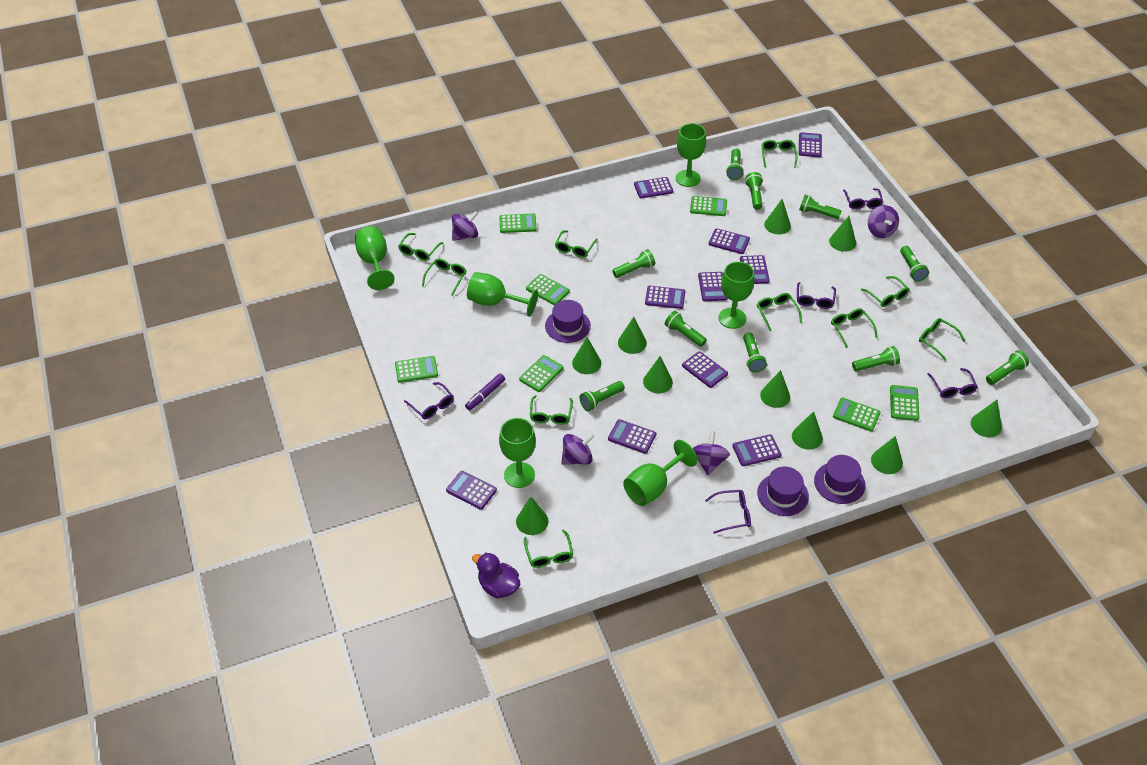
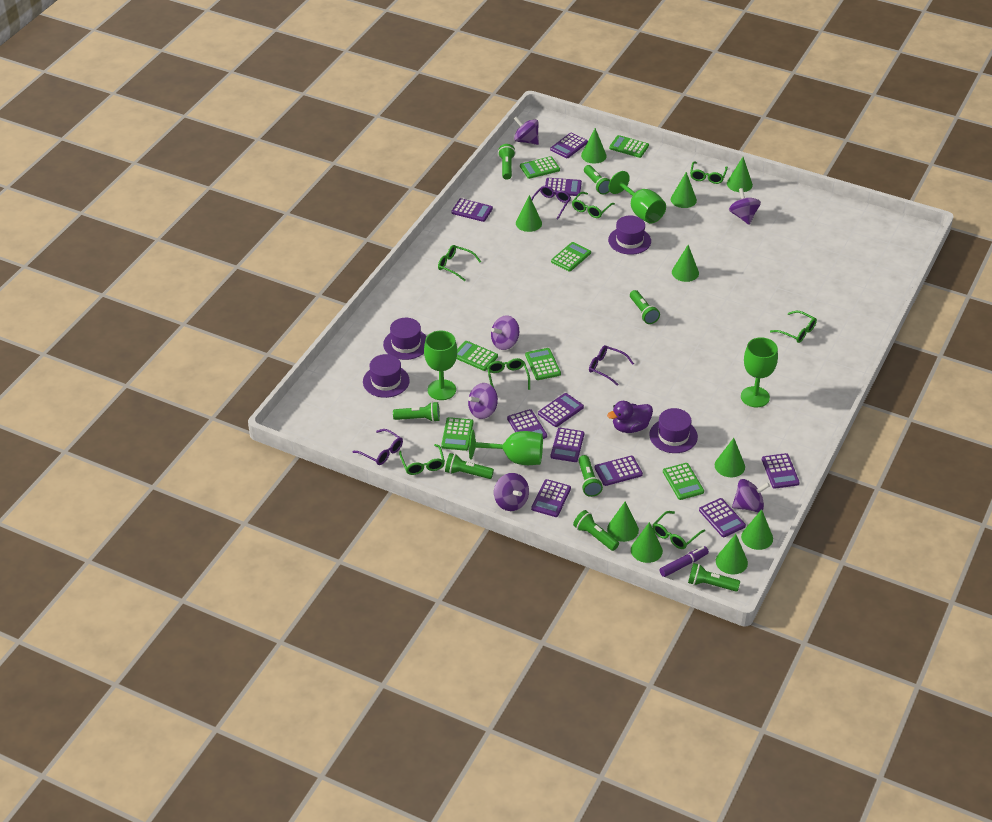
green flashlight: [580,381,625,411] [612,249,655,278] [665,311,707,347] [726,149,744,180] [743,332,767,372] [745,172,763,210] [799,195,842,219] [852,346,900,372] [900,246,929,281] [986,350,1029,385] = 10 -> [393,402,440,422] [445,453,494,479] [498,144,515,180] [573,510,619,551] [578,455,603,497] [584,165,610,194] [630,290,660,324] [688,563,740,592] = 8
green glasses: [398,233,443,261] [422,258,466,296] [524,529,573,568] [530,395,573,425] [555,230,598,258] [757,293,802,331] [762,140,797,168] [831,308,878,348] [861,276,910,307] [919,318,965,361] = 10 -> [399,444,445,475] [438,245,481,281] [487,358,530,390] [572,192,615,218] [653,511,705,549] [690,161,728,184] [770,311,817,343] = 7
green goblet: [355,226,395,290] [467,272,538,317] [499,418,536,488] [623,440,697,506] [676,123,706,187] [718,262,754,329] = 6 -> [424,331,457,400] [469,430,543,465] [608,171,666,223] [741,337,778,407] = 4
purple glasses: [404,382,454,420] [705,490,751,534] [797,282,836,309] [843,188,883,210] [927,368,978,398] = 5 -> [353,429,403,465] [531,186,571,220] [589,345,634,386] = 3
purple hat: [545,300,591,343] [757,467,809,516] [814,455,866,504] = 3 -> [363,354,410,398] [383,318,427,360] [608,216,651,255] [649,408,698,453] = 4
purple spinning top: [452,211,478,241] [561,433,595,465] [693,431,730,475] [868,205,899,238] = 4 -> [468,383,498,419] [491,315,519,350] [494,473,529,511] [514,116,539,145] [729,188,761,225] [732,479,770,512] = 6

